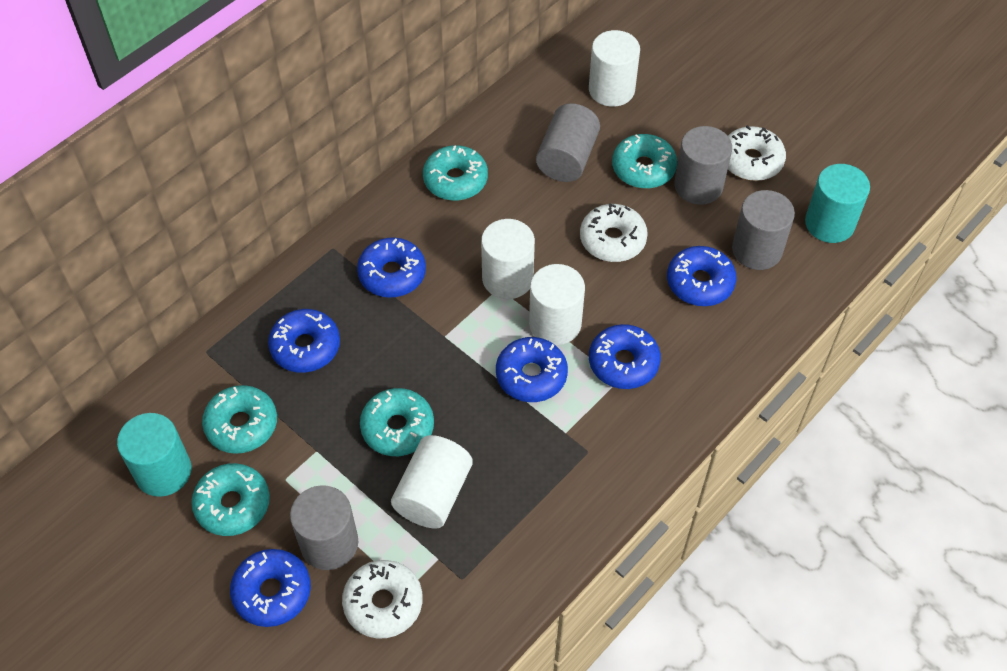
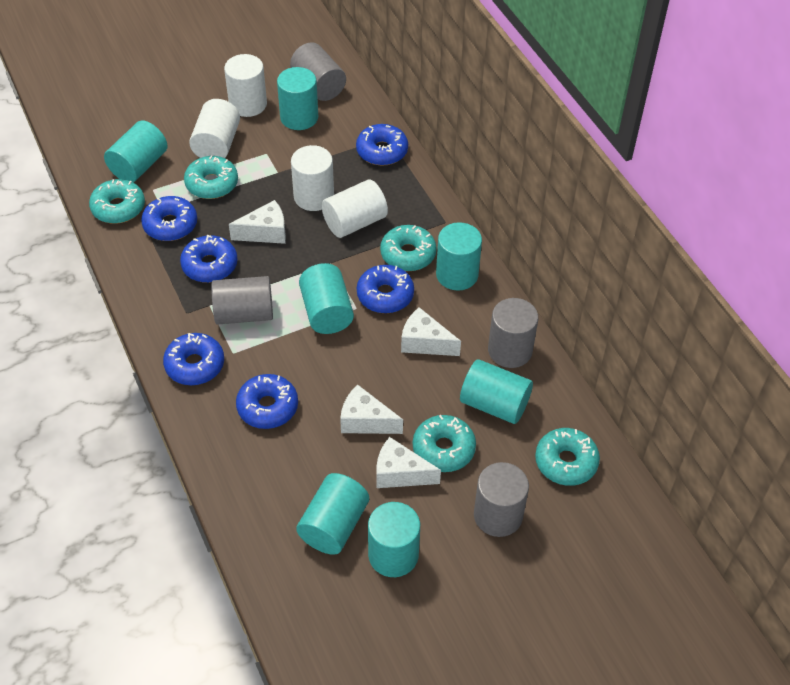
turquoise cylinder: [117,413,191,497] [805,164,870,243] = 2 -> [104,121,168,182] [277,67,318,130] [296,473,369,555] [299,263,354,334] [368,502,420,577] [436,222,482,291] [460,359,533,424] = 7
white cheese: none = 0 -> [229,200,286,244] [340,384,403,434] [376,437,441,488] [401,307,461,356] = 4
white donut: [342,560,423,639] [580,203,648,262] [728,125,786,181] = 3 -> none = 0

